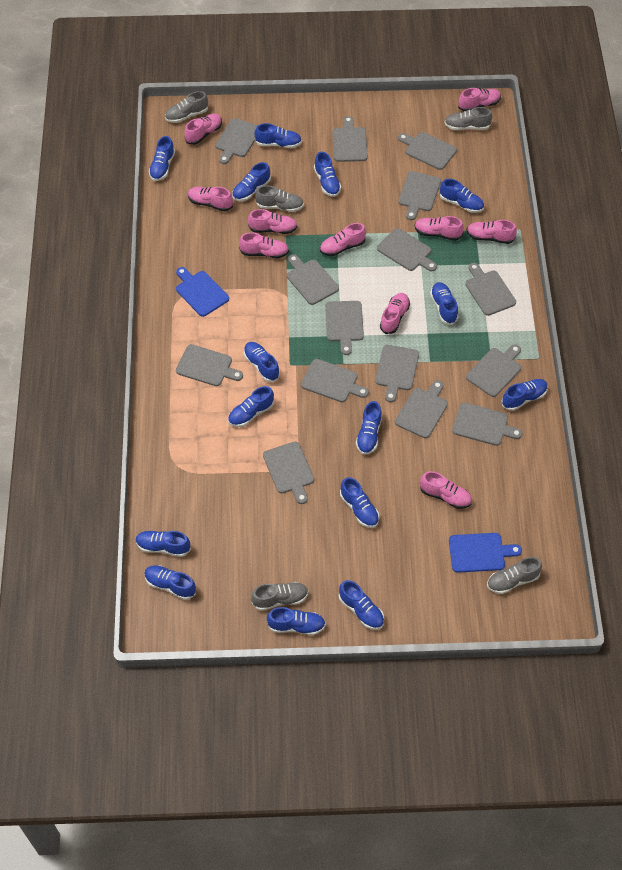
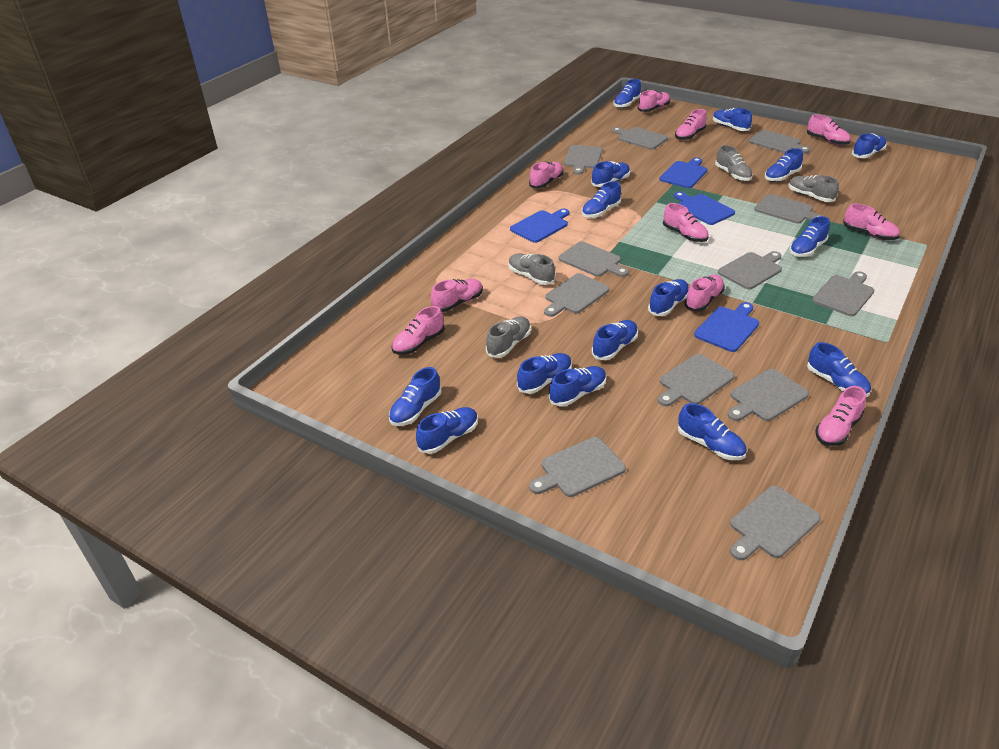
blue cutting board: [176,267,229,317] [449,533,522,573] = 2 -> [510,209,569,243] [659,157,708,188] [674,192,735,225] [694,302,759,352] = 4
grey cutting board: [176,344,243,386] [215,118,258,164] [263,442,314,504] [287,254,339,305] [301,359,369,402] [325,301,364,355] [332,116,368,162] [375,345,419,402] [377,228,437,271] [395,380,448,438] [398,132,457,170] [398,171,441,220] [452,403,522,446] [465,263,516,316] [466,344,521,397] = 15 -> [529,437,626,497] [544,273,609,317] [559,241,629,277] [564,145,602,175] [612,127,668,150] [658,354,735,406] [718,251,782,289] [728,369,809,421] [730,486,821,560] [749,130,810,153] [754,194,825,224] [812,271,875,316] = 12
grey shoe: [165,91,208,123] [251,582,309,611] [255,185,304,212] [444,107,492,130] [487,557,542,594] = 5 -> [486,316,531,358] [508,254,555,285] [715,145,753,181] [788,175,839,202] = 4

